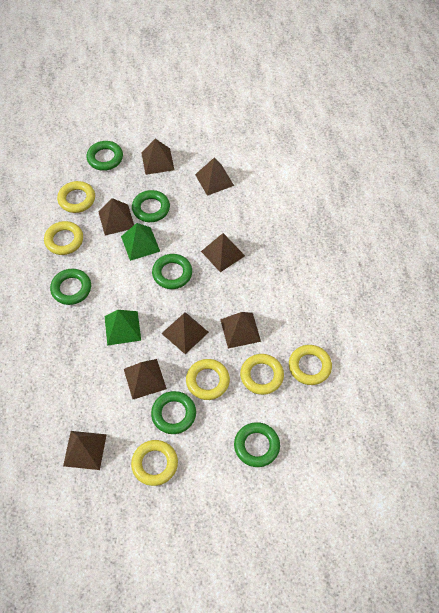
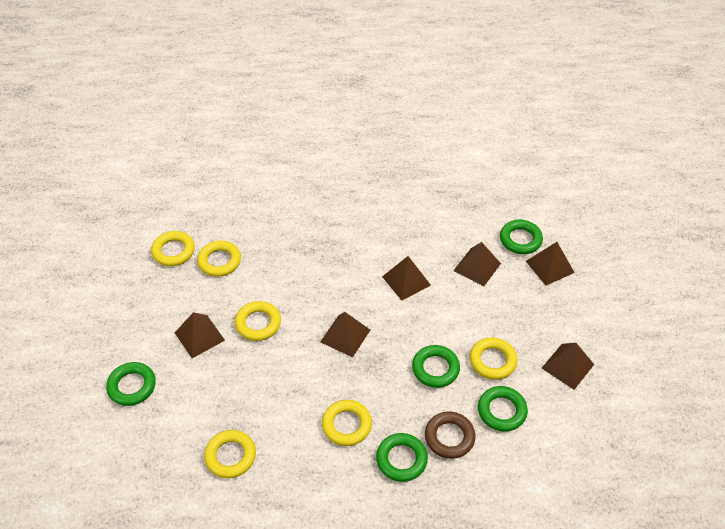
brown pyramid: [63,431,107,470] [99,198,134,235] [124,359,167,399] [142,138,174,175] [161,312,209,354] [195,158,234,196] [201,233,245,272] [220,312,261,349] = 8 -> [175,312,225,358] [321,312,370,357] [382,256,431,301] [453,242,501,286] [526,242,575,285] [542,343,594,390] = 6
brown ring: none = 0 -> [425,411,475,459] = 1
green pyramid: [104,310,141,346] [121,223,160,261] = 2 -> none = 0
green ring: [50,269,91,305] [86,141,123,171] [132,190,170,222] [151,391,196,434] [152,254,192,289] [234,422,280,467] = 6 -> [106,362,156,406] [376,433,428,482] [412,345,460,388] [478,386,528,432] [500,220,543,254] = 5

